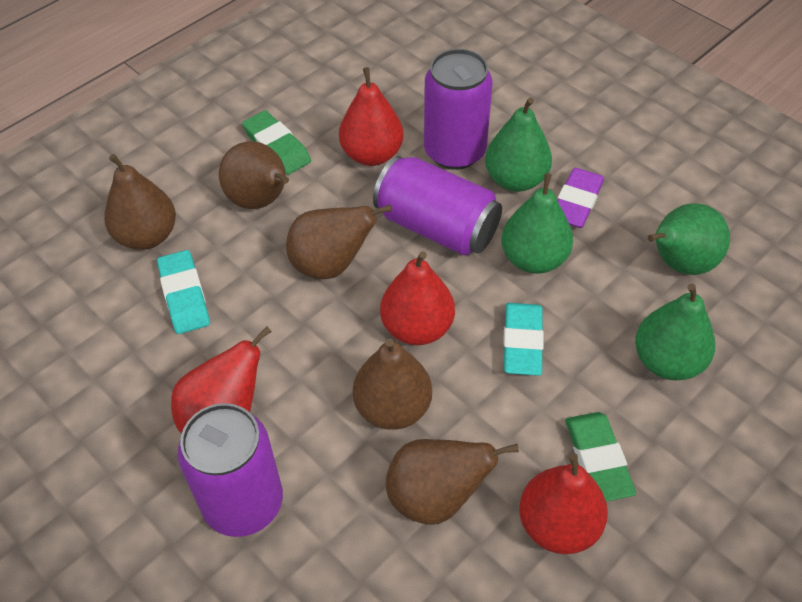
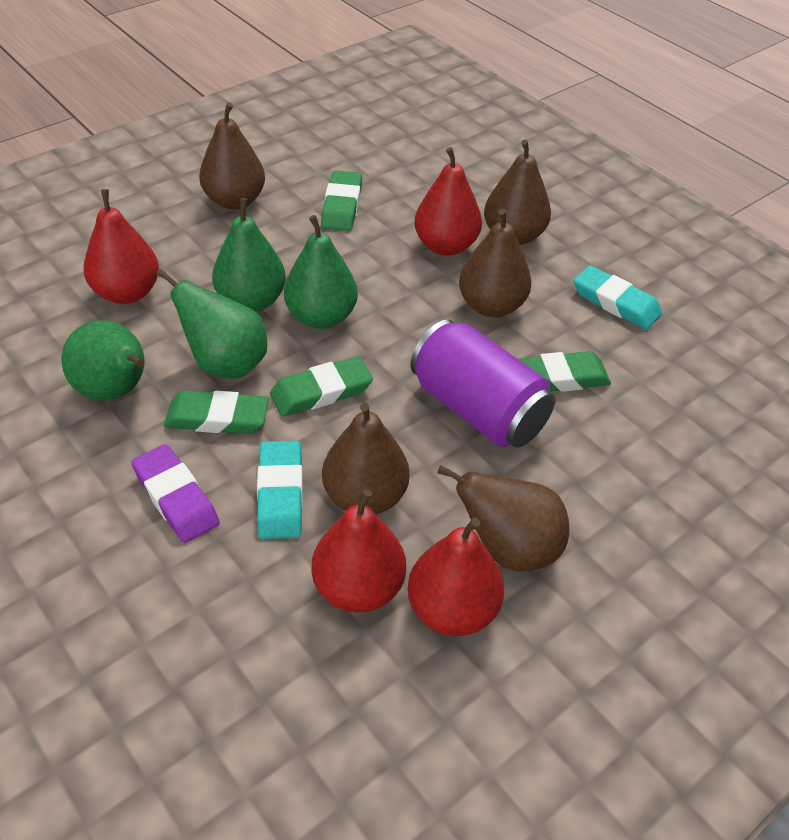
green eraser: [242,110,311,175] [565,412,636,502] = 2 -> [164,390,269,434] [270,356,373,417] [321,170,362,231] [518,351,611,392] = 4
purple can: [178,403,283,537] [373,156,502,256] [424,49,493,170] = 3 -> [410,319,555,448] = 1

